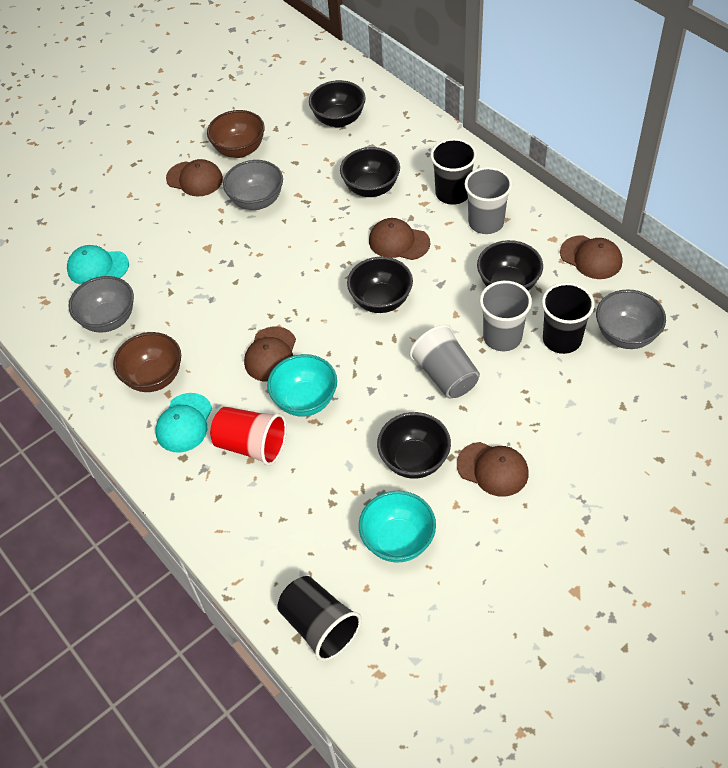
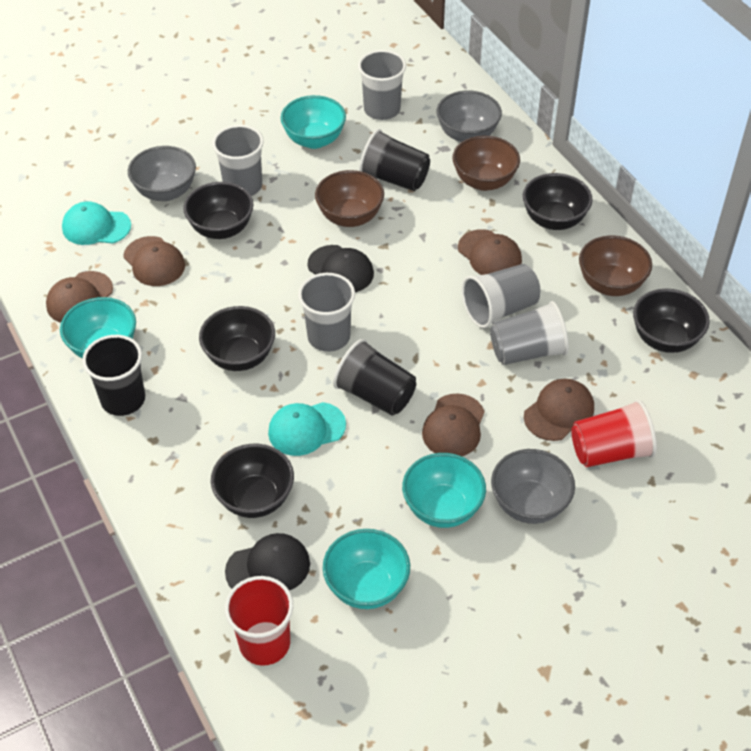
black cap: none = 0 -> [225,533,310,590] [308,245,374,292] = 2
brown bowl: [113,332,181,392] [207,110,265,158] = 2 -> [315,170,384,227] [453,135,520,191] [579,235,652,296] = 3
grey cup: [409,325,480,398] [465,167,512,234] [480,281,532,351] = 3 -> [212,125,264,196] [298,273,355,352] [358,50,406,120] [462,264,540,328] [490,301,569,365] = 5
red cup: [210,407,287,466] = 1 -> [225,576,293,666] [571,400,657,467] = 2
turquoise bowl: [267,354,337,416] [359,491,436,563] = 2 -> [60,297,136,358] [281,95,346,149] [323,529,410,609] [402,453,486,528] = 4

